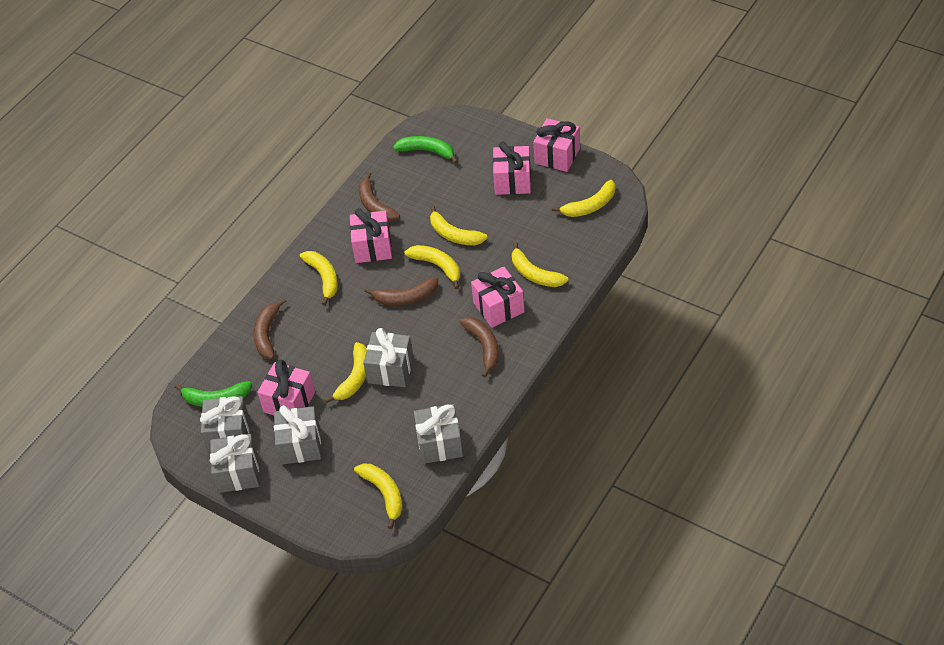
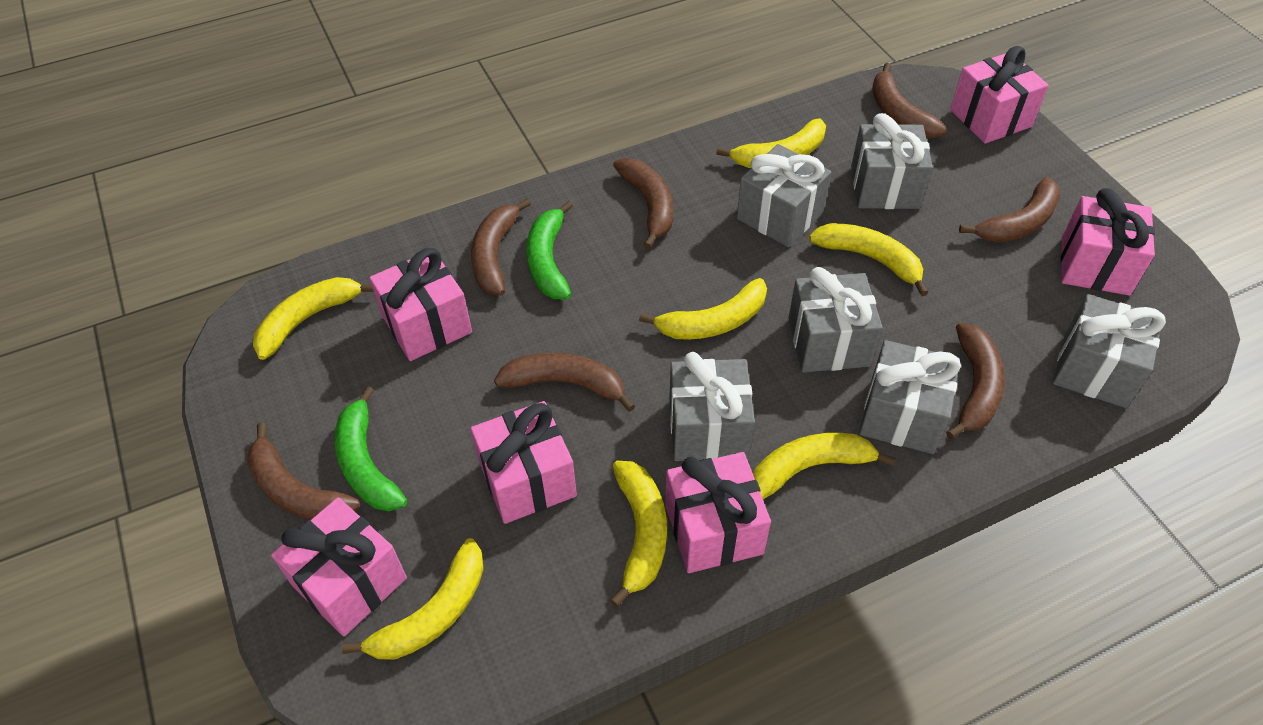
brown banana: [253,298,286,359] [358,172,400,221] [364,277,438,306] [460,317,499,378] = 4 -> [247,423,360,520] [471,198,531,295] [494,353,635,412] [613,158,673,249] [872,63,947,138] [946,323,1005,439] [959,177,1061,243] = 7
grey gift: [200,396,249,452] [210,434,259,493] [274,405,321,465] [363,328,413,387] [414,404,463,464] = 5 -> [669,352,755,461] [737,144,831,247] [788,267,883,373] [851,113,933,209] [860,340,961,454] [1053,294,1166,408] = 6
pink gift: [257,360,315,415] [350,208,392,263] [471,267,524,328] [493,141,531,195] [534,118,580,172] = 5 -> [271,497,407,636] [369,248,472,361] [471,401,577,524] [665,452,771,573] [950,46,1048,144] [1061,188,1155,295] = 6

